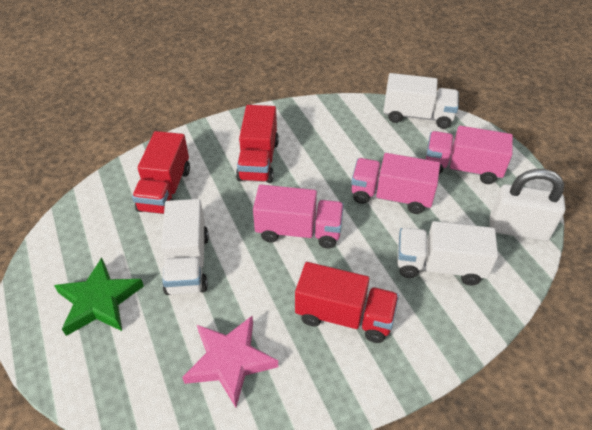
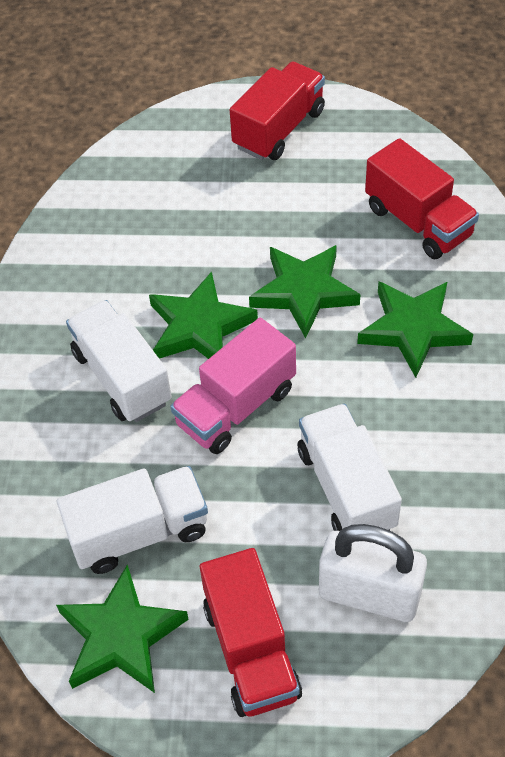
green star: [54,258,144,336] = 1 -> [56,564,189,693] [149,271,258,359] [249,245,360,339] [357,281,473,378] = 4
pink star: [182,316,278,407] = 1 -> none = 0
pink truck: [253,185,344,249] [351,153,440,214] [426,126,513,184] = 3 -> [170,318,296,454] = 1

